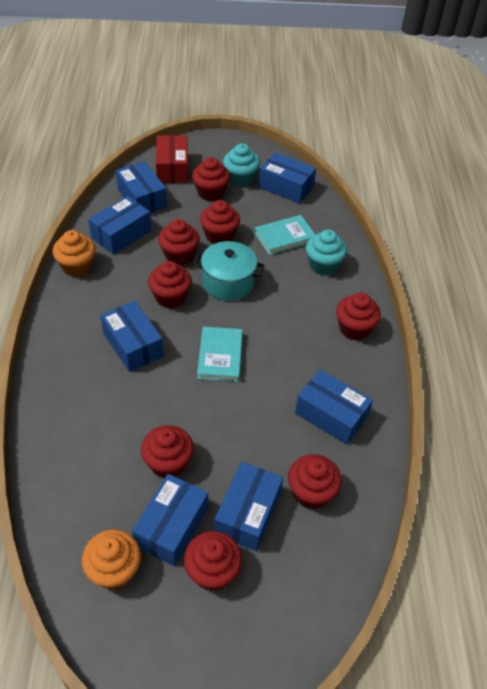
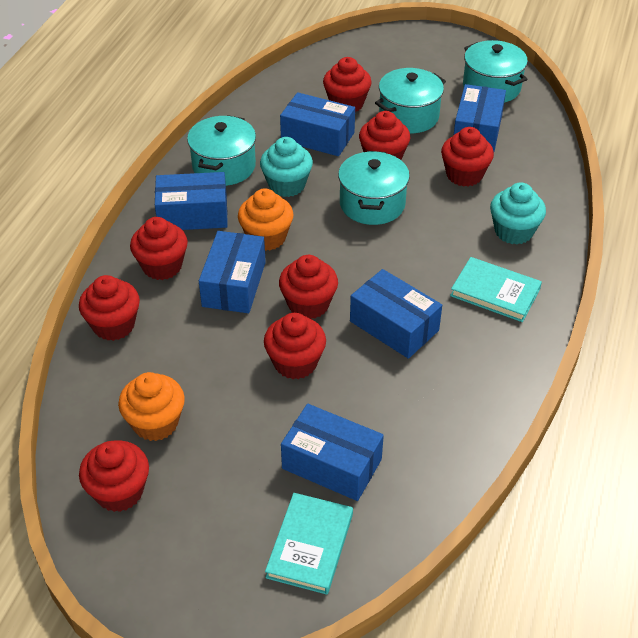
blue box: [88,196,151,255] [100,301,164,372] [116,161,167,213] [132,474,208,566] [214,462,283,551] [259,153,316,204] [295,370,373,445] = 7 -> [155,172,228,230] [199,231,266,313] [280,92,355,156] [281,404,384,501] [350,269,442,359] [454,84,506,152] = 6
red box: [156,135,188,183] = 1 -> none = 0
turquoise pot: [193,241,264,301] = 1 -> [187,115,256,186] [338,151,410,225] [375,68,446,133] [463,40,528,103] = 4

